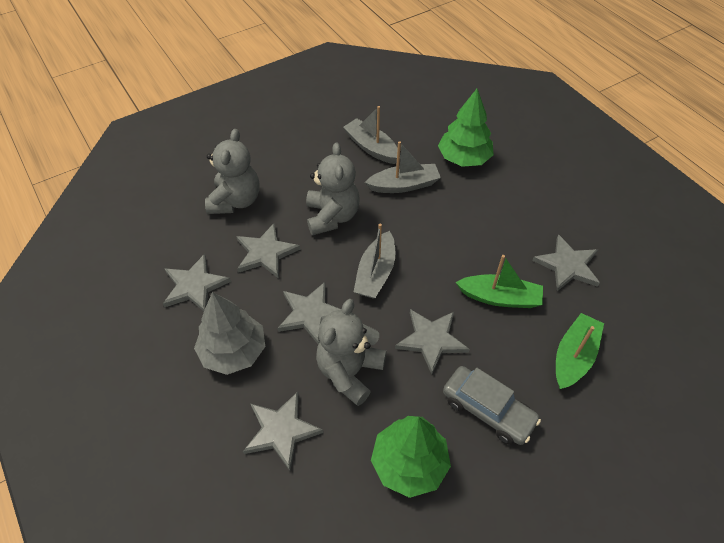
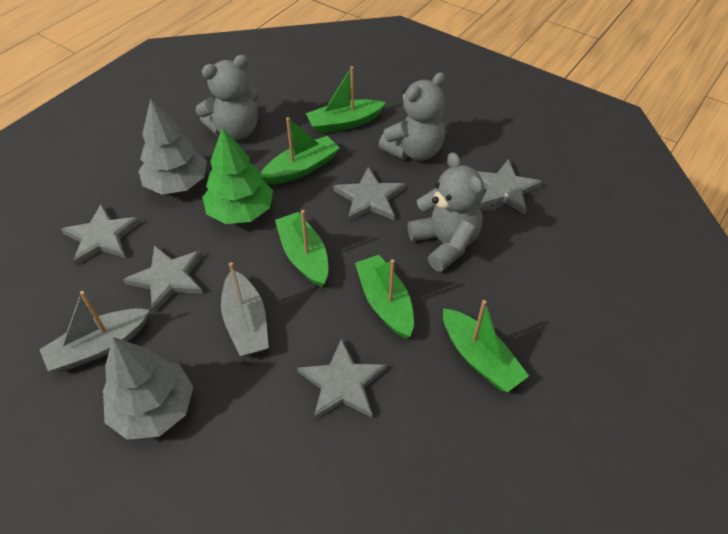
green boat: [456,255,543,308] [556,313,604,389] = 2 -> [260,117,340,185] [275,210,328,287] [306,66,386,134] [355,255,414,338] [443,300,529,392] = 5
green tree: [371,416,451,498] [438,89,494,167] = 2 -> [202,127,273,224] = 1
grey boat: [343,106,401,164] [354,224,395,299] [365,141,441,193] = 3 -> [39,291,149,371] [221,262,269,356] = 2
grey car: [443,366,541,445] = 1 -> none = 0
grey star: [163,254,231,311] [236,223,301,279] [243,392,323,471] [278,282,342,344] [395,309,470,374] [532,234,600,291] = 6 -> [61,204,141,266] [123,245,203,313] [297,338,387,420] [333,167,405,222] [477,160,543,214] = 5
grey tree: [194,292,265,375] = 1 -> [103,337,193,440] [138,98,207,194] = 2

